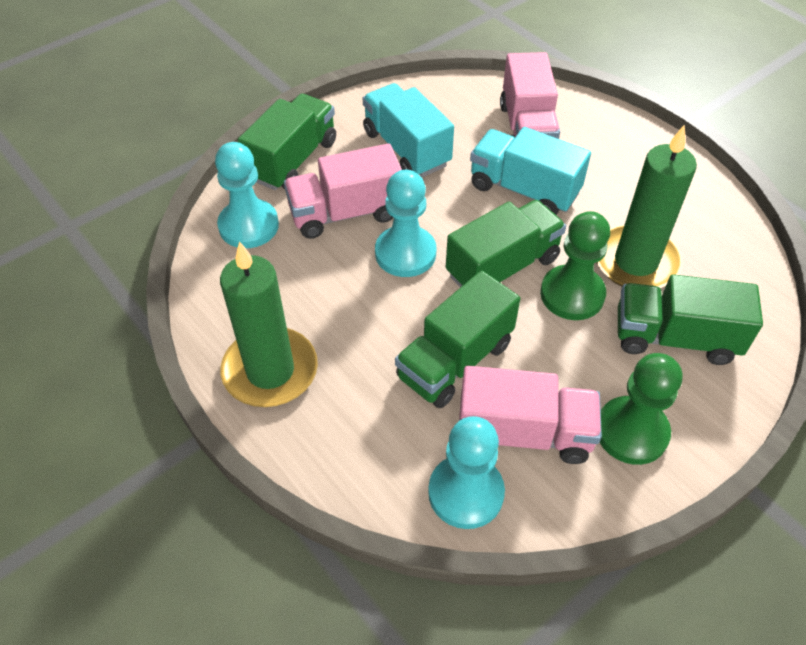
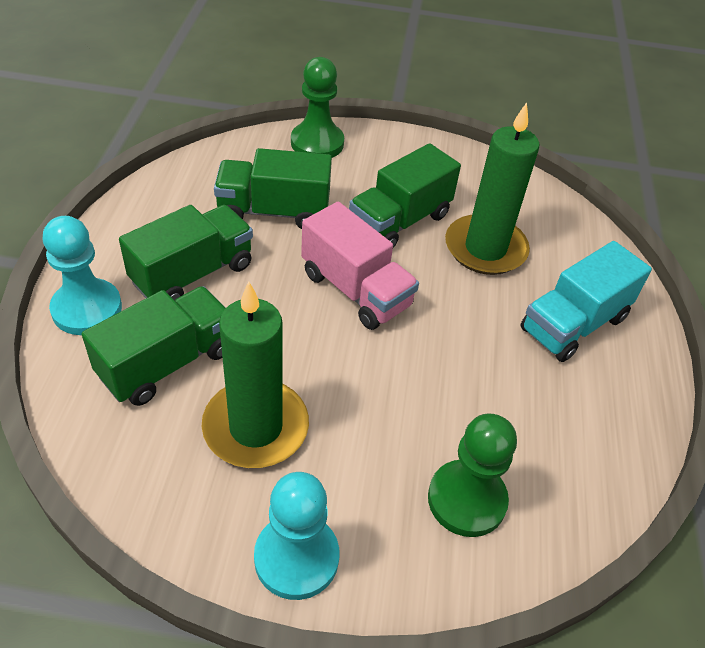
pink truck: [284,143,402,239] [459,366,602,464] [500,52,560,139] = 3 -> [301,202,419,330] = 1
turquoise pawn: [215,142,279,248] [375,170,436,277] [428,416,505,529] = 3 -> [43,216,122,335] [254,472,339,600] = 2
turquoise truck: [363,83,454,177] [470,127,591,215] = 2 -> [520,241,652,362] = 1

